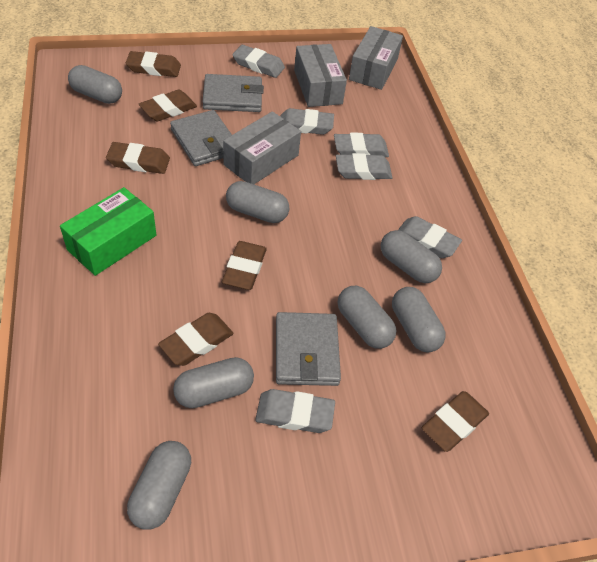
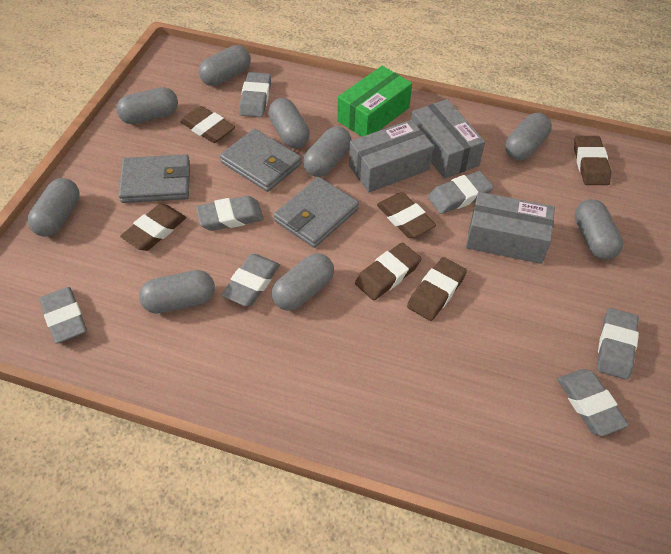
grey capsule: [68,65,122,104] [127,441,191,530] [173,357,254,408] [226,181,289,223] [338,286,396,349] [381,230,442,283] [392,287,446,352] = 7 -> [27,178,80,237] [116,87,178,124] [139,270,215,314] [199,45,251,86] [268,98,310,148] [272,253,334,311] [303,126,352,177] [505,113,552,160] [574,199,623,260] = 9
grey eraser: [232,45,285,78] [255,389,335,433] [280,108,334,135] [334,133,389,157] [336,153,393,180] [398,216,462,258] = 6 -> [39,287,87,344] [196,196,264,231] [221,254,280,306] [239,72,271,117] [428,171,494,214] [558,369,629,436] [597,308,639,380] = 7

